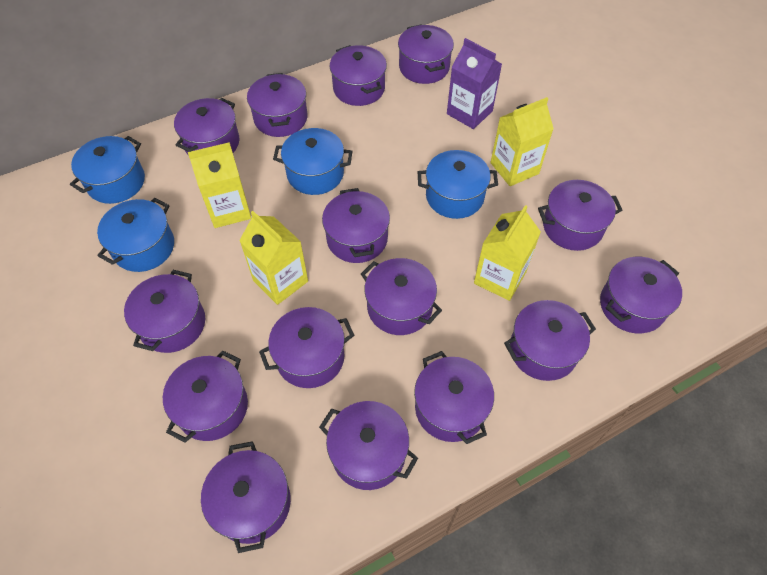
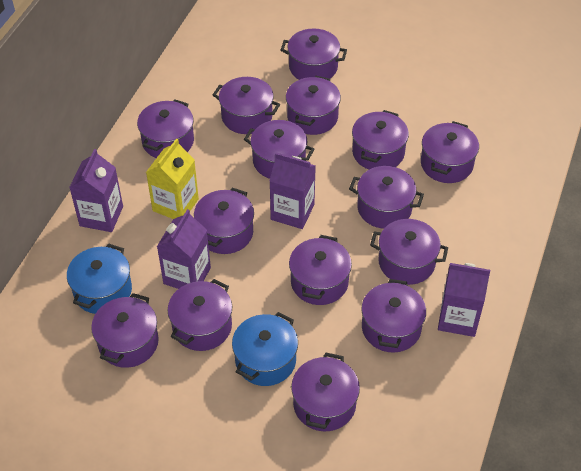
blue pot: [70,136,145,204] [97,198,174,272] [273,128,353,195] [418,150,498,219] = 4 -> [67,244,132,314] [232,312,298,386] = 2
purple carton: [447,38,502,129] = 1 -> [69,149,123,232] [157,209,211,289] [270,153,316,229] [438,263,490,337] = 4
yellow carton: [188,142,251,228] [239,211,308,305] [474,205,541,301] [490,97,554,186] = 4 -> [146,138,199,219] = 1

